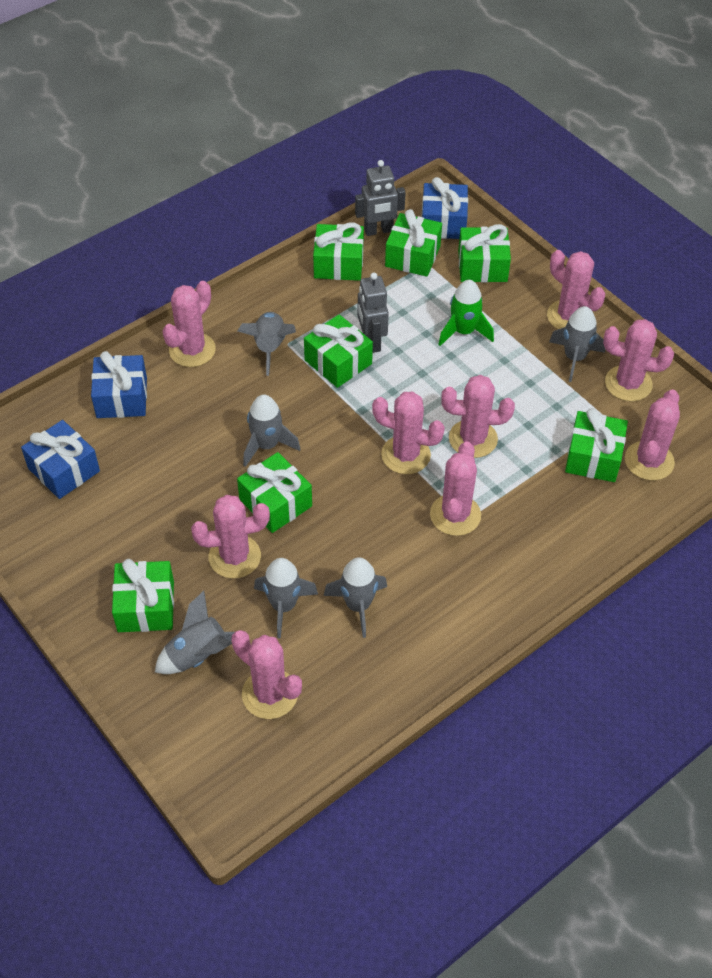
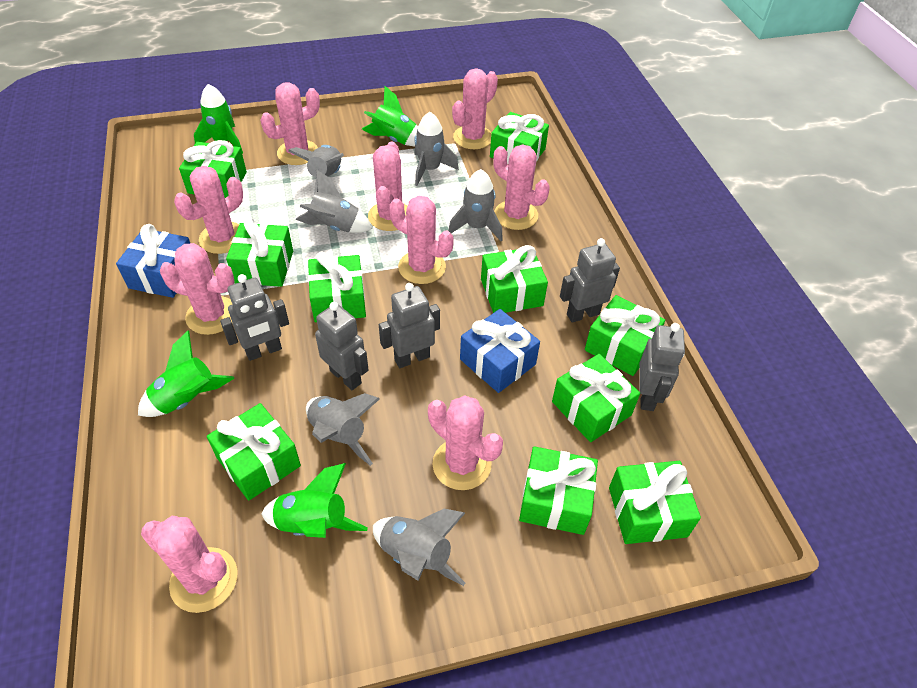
blue gift: [21,420,100,499] [91,351,147,418] [422,177,468,239] = 3 -> [116,224,190,298] [460,309,540,393] = 2
green gift: [112,559,174,632] [237,452,312,533] [304,315,373,388] [313,222,364,281] [385,209,442,277] [458,224,511,282] [565,408,628,482] = 7 -> [179,140,247,198] [207,403,301,501] [226,217,293,287] [308,251,366,322] [481,245,548,313] [490,112,549,164] [519,446,598,535] [552,354,640,442] [585,295,665,376] [609,461,701,544] = 10
green rocket: [438,280,494,346] = 1 -> [138,331,235,417] [194,84,243,154] [262,463,368,538] [362,86,418,146] = 4
grey robot: [355,160,406,236] [357,273,389,353] = 2 -> [220,274,289,361] [315,302,369,390] [379,283,440,368] [560,238,620,323] [639,323,685,411] = 5

